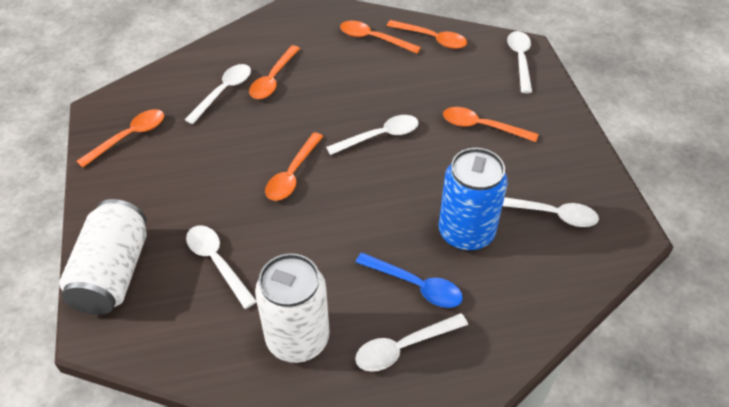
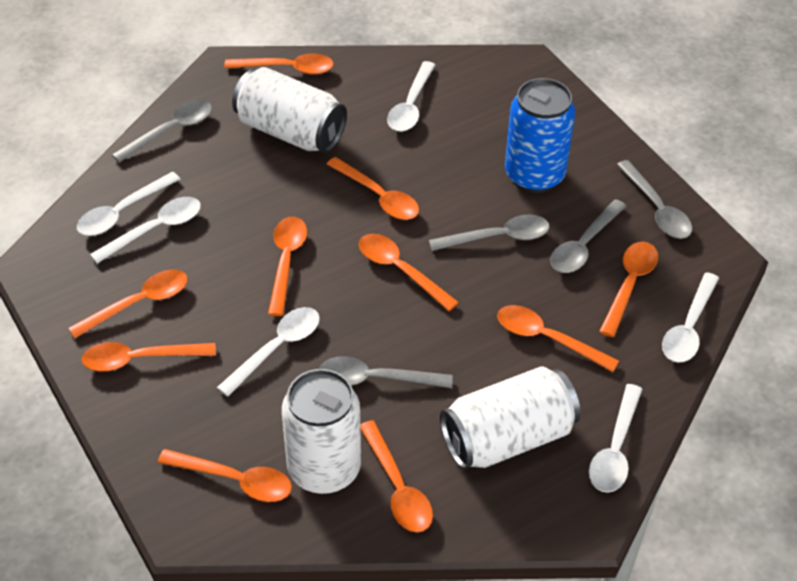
blue spoon: [356,253,463,308] = 1 -> none = 0
grey spoon: none = 0 -> [112,100,212,163] [319,356,453,388] [429,214,550,251] [550,199,626,273] [617,160,692,239] = 5
orange spoon: [77,109,164,168] [249,45,300,99] [265,132,324,201] [340,21,421,54] [387,20,467,49] [443,107,538,142] = 6 -> [68,270,188,338] [81,342,216,371] [158,449,292,502] [224,53,334,75] [268,216,307,316] [326,157,419,220] [359,233,459,311] [360,420,433,532] [497,305,619,372] [599,242,658,337] = 10
white can: [59,199,147,315] [255,253,330,363] = 2 -> [232,67,347,153] [282,369,361,494] [440,366,580,469] = 3

